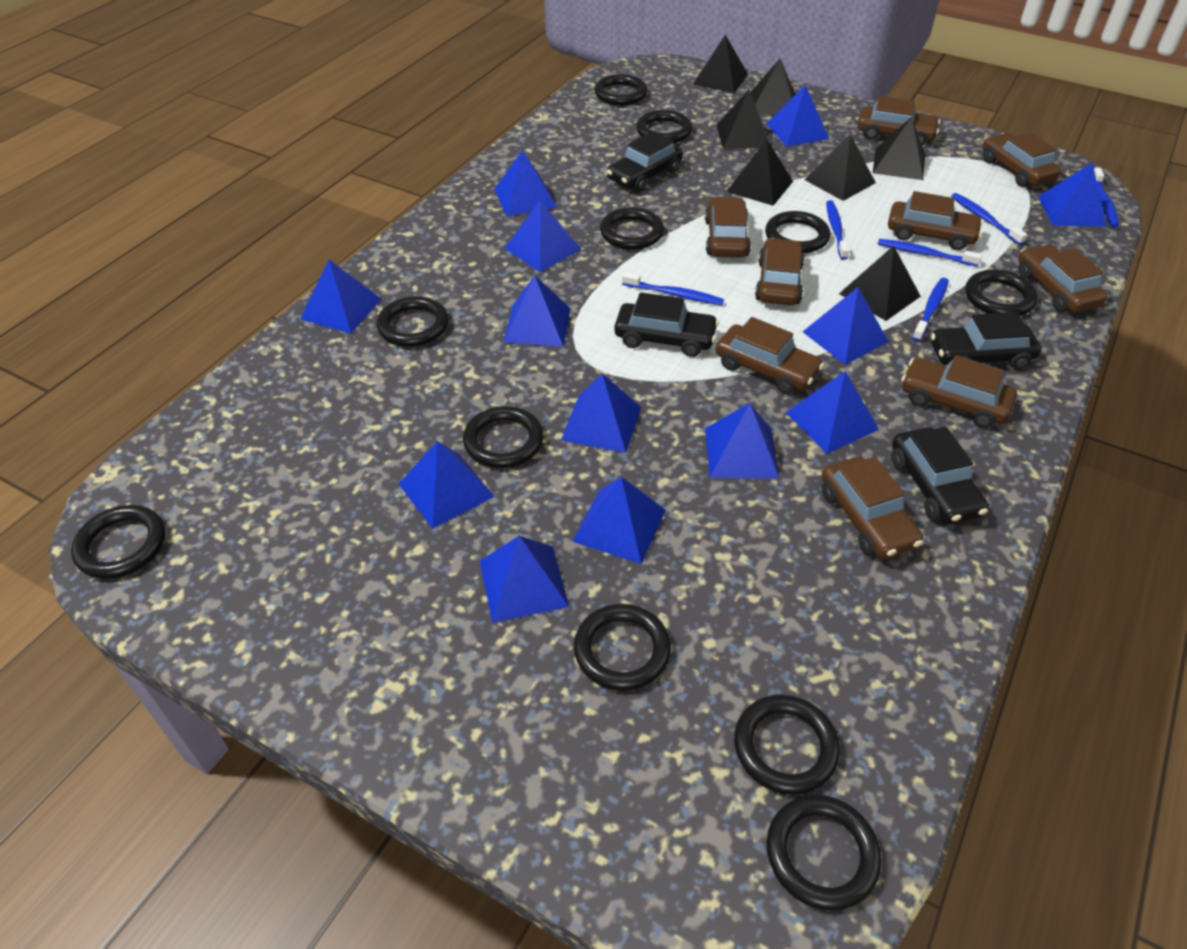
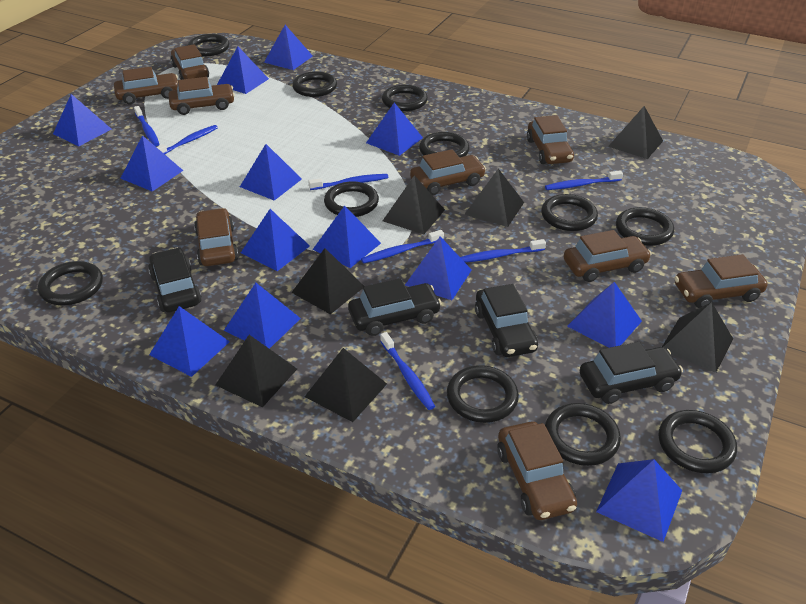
blue toothbrush: [622,272,724,305] [826,200,850,260] [878,239,982,267] [912,278,949,341] [951,193,1027,245] [1094,167,1119,228] = 6 -> [134,106,159,146] [157,125,218,154] [308,174,388,190] [361,230,444,264] [380,332,435,410] [460,239,546,263] [545,170,623,190] = 7

